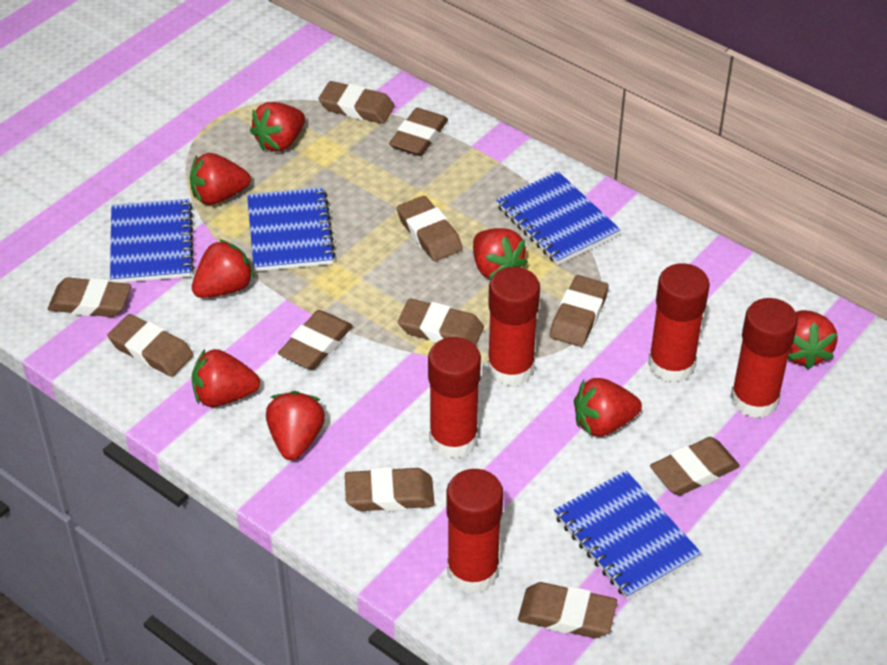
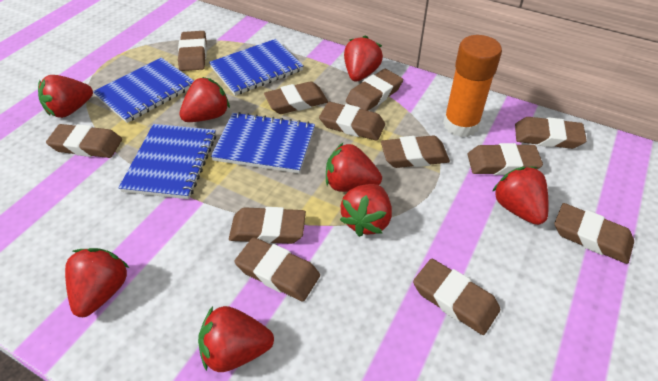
brown eraser: [48,277,131,317] [107,314,194,377] [278,310,353,369] [318,81,395,124] [345,467,434,511] [389,108,448,156] [397,196,463,261] [398,299,484,346] [518,582,617,638] [550,275,609,347] [650,437,740,496] = 11 -> [46,124,122,158] [178,31,207,71] [229,207,306,244] [234,237,320,302] [264,81,328,114] [319,102,385,141] [346,69,403,111] [381,135,450,168] [413,258,500,335] [468,143,543,175] [515,117,587,149] [555,203,634,264] = 12
orange glue stick: none = 0 -> [443,35,502,137] = 1
red glue stick: [428,337,481,459] [446,469,503,593] [487,267,540,387] [648,263,710,383] [730,298,798,418] = 5 -> none = 0

